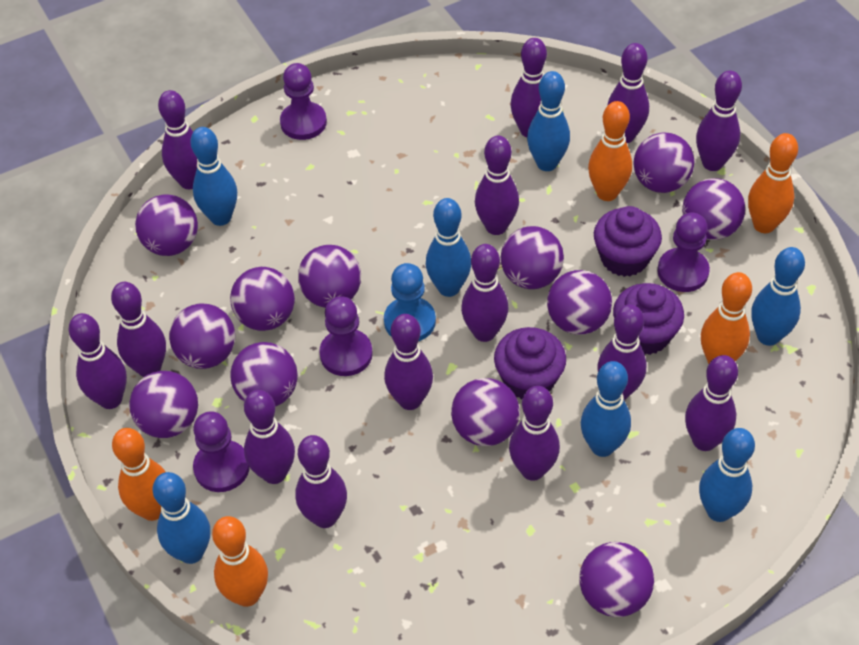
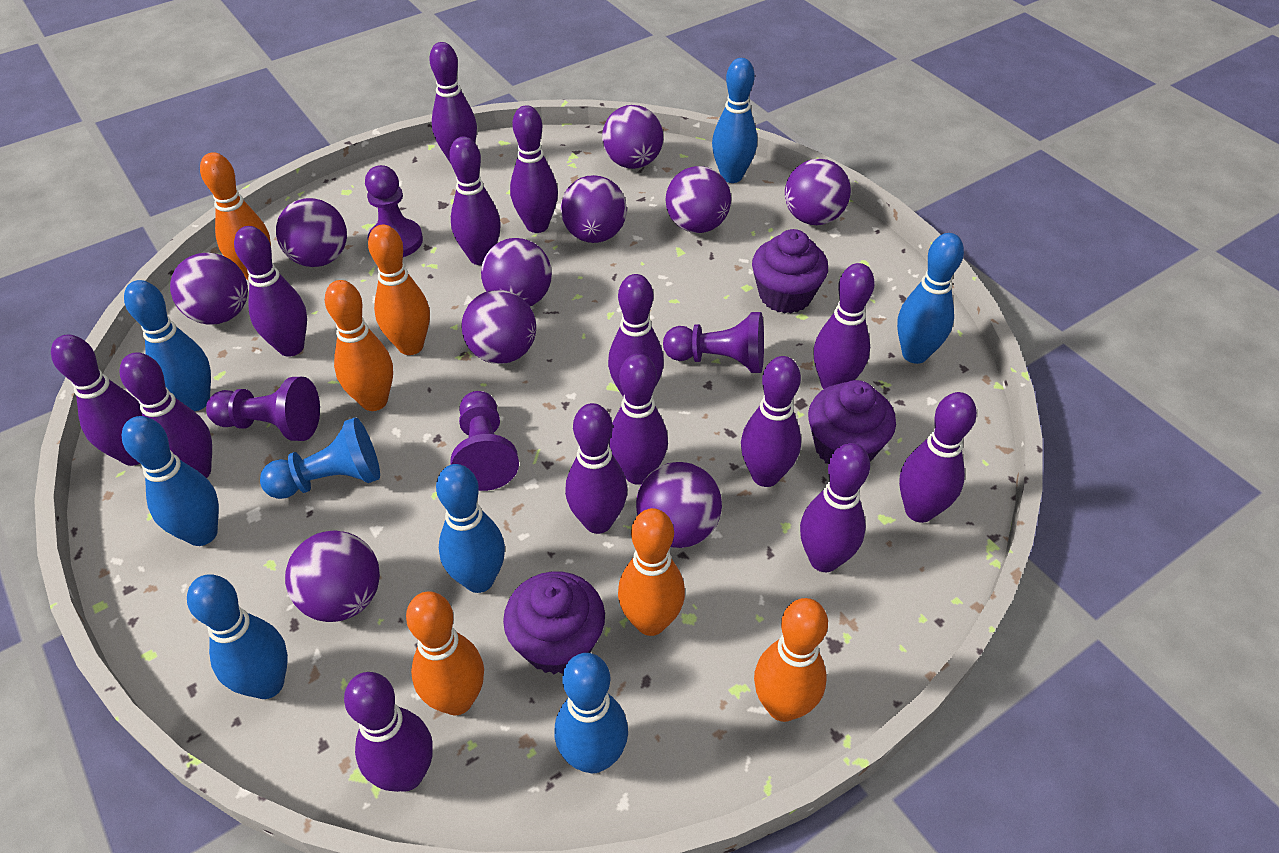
orange bowling pin: [112,428,165,521] [212,516,268,607] [588,101,632,201] [701,272,752,364] [748,133,798,233] = 5 -> [200,152,271,280] [325,280,393,411] [368,225,430,355] [406,591,484,715] [618,508,685,636] [754,598,828,722] = 6
purple ball: [129,371,198,438] [135,194,198,256] [169,304,235,369] [230,267,295,331] [230,342,298,407] [298,245,361,308] [451,378,520,446] [501,226,564,289] [547,270,612,335] [579,542,654,617] [633,132,694,193] [682,178,745,240] = 12 -> [170,253,248,325] [276,198,347,267] [285,530,380,622] [462,290,536,364] [481,238,552,306] [561,175,627,243] [602,105,663,169] [636,462,722,548] [666,166,731,233] [785,159,851,225] = 10

